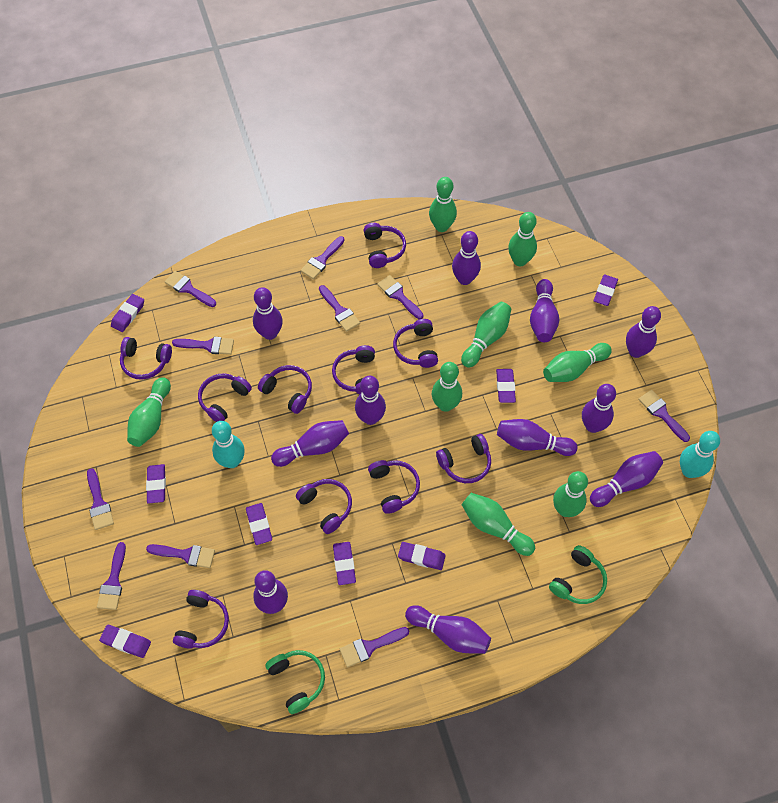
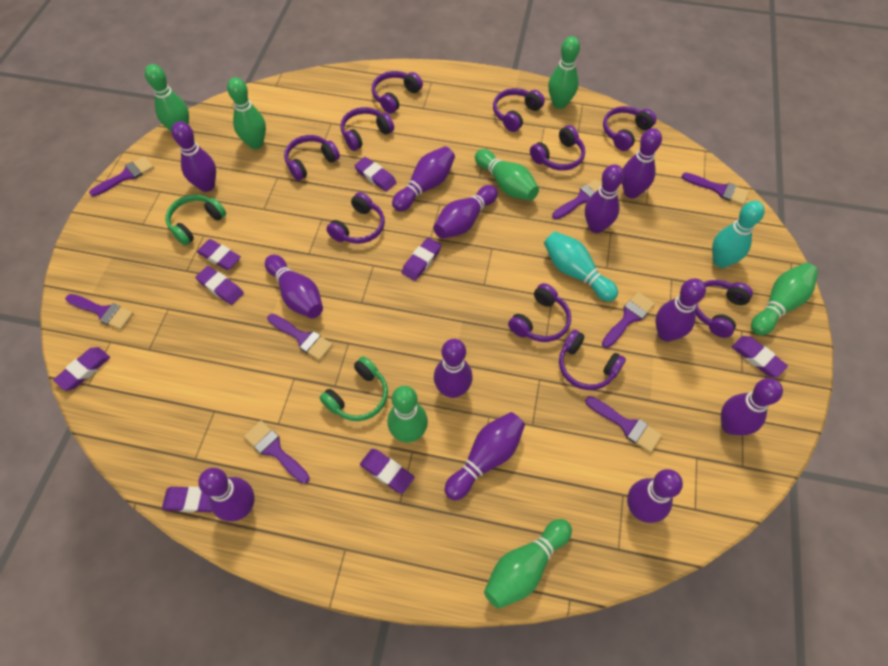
green bowling pin: [127,377,171,447] [429,177,457,232] [432,362,462,412] [461,302,511,368] [461,493,535,556] [508,212,537,266] [543,343,612,382] [553,471,588,517] = 8 -> [145,64,189,131] [227,77,266,149] [387,386,428,443] [475,149,539,200] [484,519,572,609] [548,36,580,109] [751,263,818,335] = 7
purple bowling pin: [253,287,283,340] [253,570,288,614] [271,420,349,467] [355,376,386,425] [405,605,491,654] [452,231,481,285] [497,419,578,456] [530,279,559,342] [582,384,616,433] [590,451,663,507] [626,306,661,358] = 11 -> [171,121,216,192] [198,468,255,521] [265,255,323,318] [392,146,455,212] [434,185,498,239] [434,339,473,398] [444,412,525,500] [585,164,624,233] [622,128,662,198] [627,469,683,523] [656,278,706,342] [721,378,783,435] = 12
purple brush: [87,468,114,530] [97,542,126,610] [146,544,215,568] [164,271,216,307] [172,337,234,355] [301,236,345,279] [319,285,360,332] [340,627,409,667] [377,275,424,319] [638,390,690,442] = 10 -> [66,294,134,330] [89,156,154,196] [244,421,310,484] [267,314,333,361] [552,179,602,220] [585,396,662,453] [602,292,655,348] [682,172,749,205] = 8

